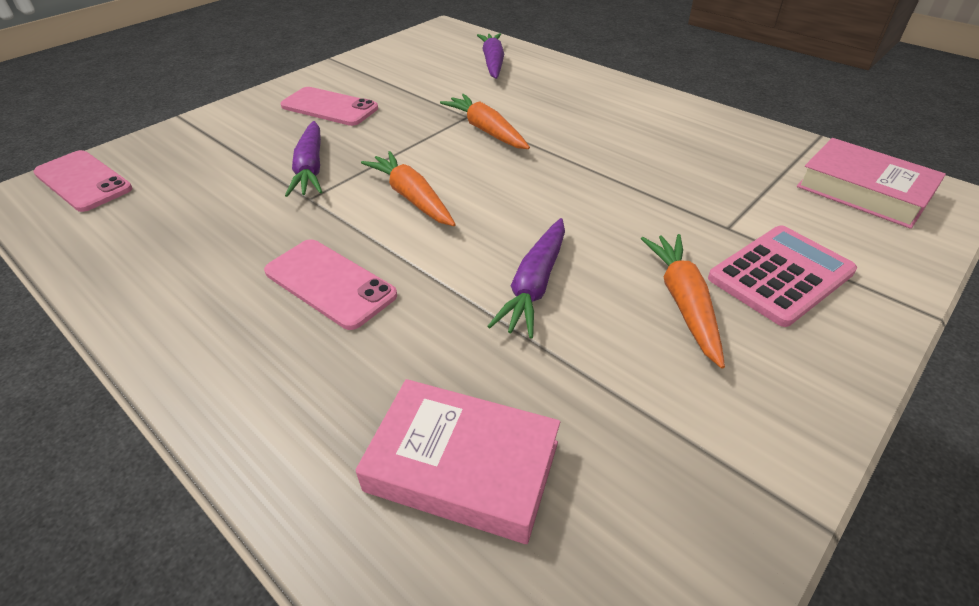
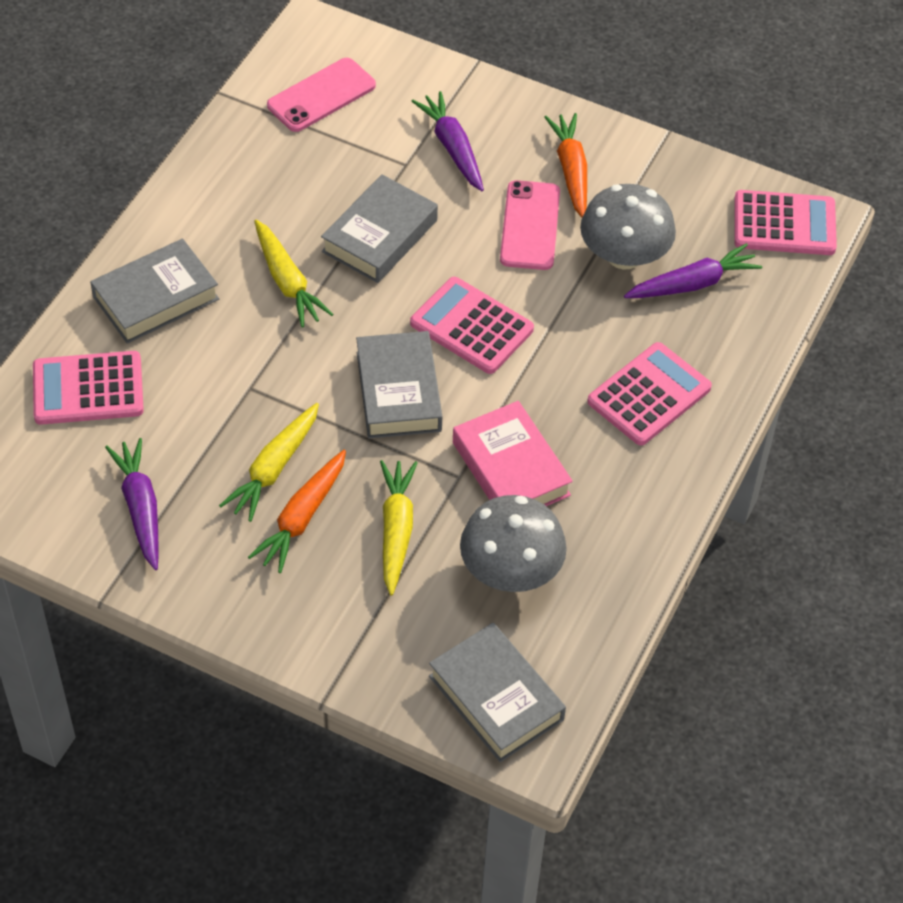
grey book: none = 0 -> [90,239,219,344] [321,174,438,283] [356,331,442,438] [429,623,566,762] = 4
grey mushroom: none = 0 -> [460,495,567,592] [580,184,676,270] = 2
orange carrot: [361,151,456,226] [440,94,530,149] [641,234,725,369] = 3 -> [248,450,346,573] [545,113,587,217] = 2
pink book: [356,379,560,544] [797,138,946,229] = 2 -> [453,401,573,506] = 1
pink calculator: [708,225,857,327] = 1 -> [33,351,144,425] [410,277,534,374] [587,342,712,445] [734,190,837,255] = 4
pink phone: [33,150,133,212] [264,239,397,330] [280,87,378,126] = 3 -> [267,58,376,132] [500,180,560,270] = 2
yellow carrot: none = 0 -> [219,403,319,522] [254,220,333,328] [380,460,417,595] = 3

